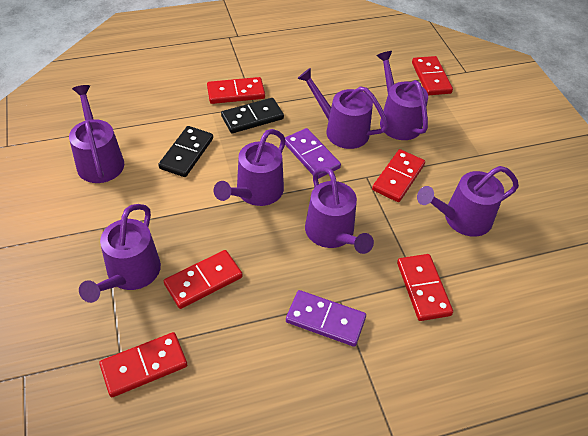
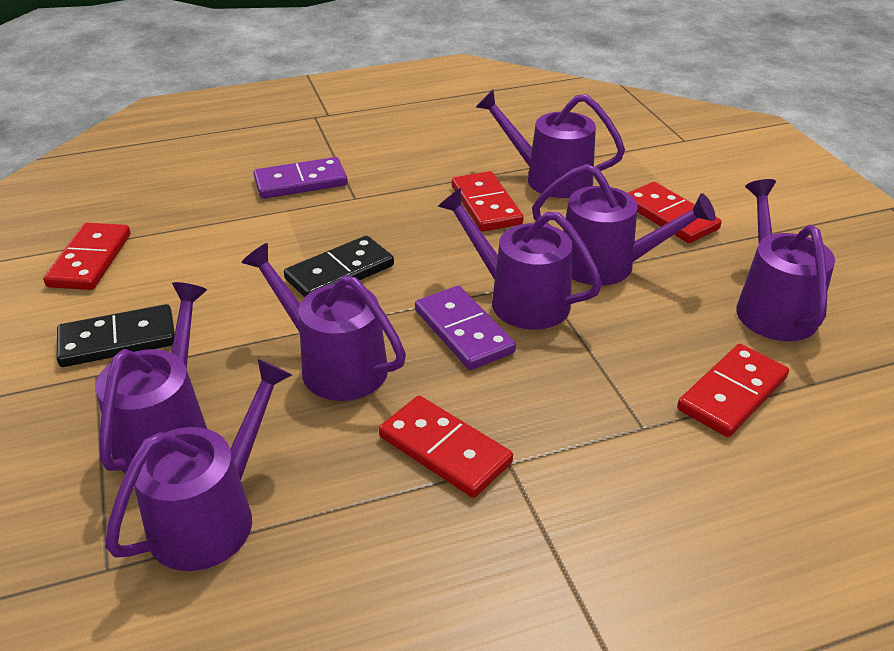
red domino: [99,332,187,397] [164,250,243,309] [207,77,265,104] [372,149,425,202] [397,254,453,321] [412,56,453,96] = 6 -> [43,223,131,290] [379,396,513,498] [452,171,524,232] [628,182,722,243] [677,344,789,437] = 5

